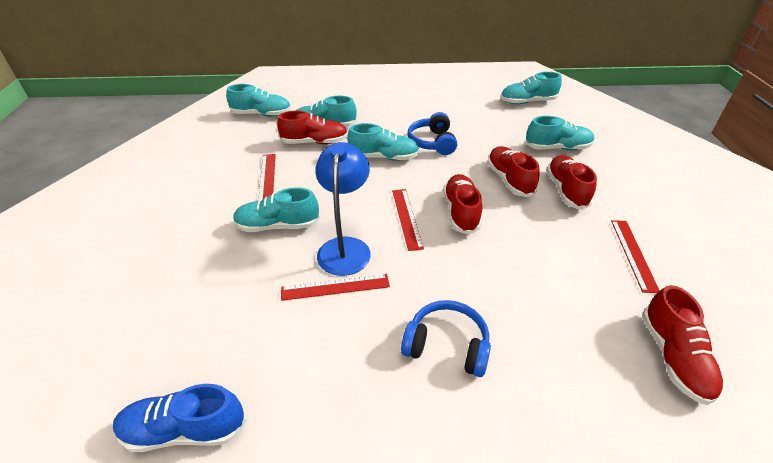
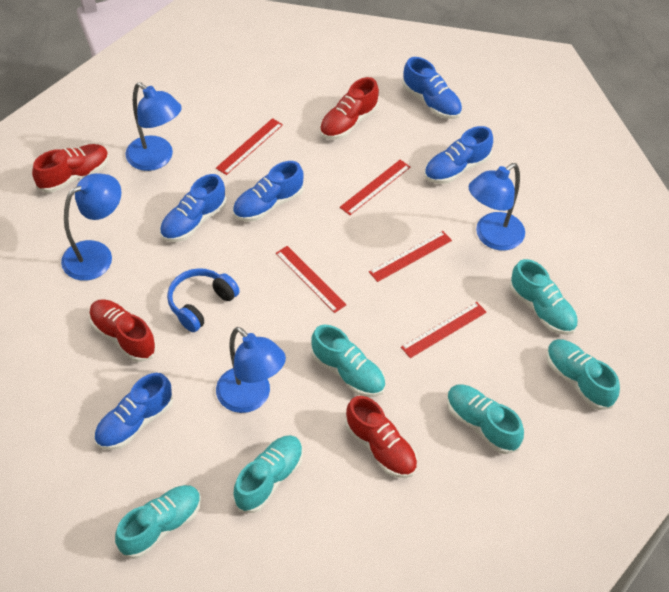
blue headphones: [401,300,491,377] [408,112,457,155] = 2 -> [167,268,240,332] = 1
blue lamp: [315,142,371,276] = 1 -> [61,173,121,281] [125,82,182,171] [216,327,286,413] [469,163,525,251] = 4
blue shoe: [113,384,247,452] = 1 -> [94,373,173,450] [160,174,227,242] [233,161,304,222] [402,57,462,119] [424,126,493,184] = 5
red ruler: [258,154,276,201] [281,274,390,301] [392,189,424,251] [611,220,660,293] = 4 -> [216,118,283,175] [276,246,346,313] [340,160,410,215] [369,231,452,282] [401,302,487,358] = 5
red shoe: [277,111,348,144] [443,174,482,235] [487,146,540,197] [546,155,597,210] [642,285,724,405] = 5 -> [32,144,109,193] [89,299,157,362] [320,77,379,139] [345,396,418,478] = 4

